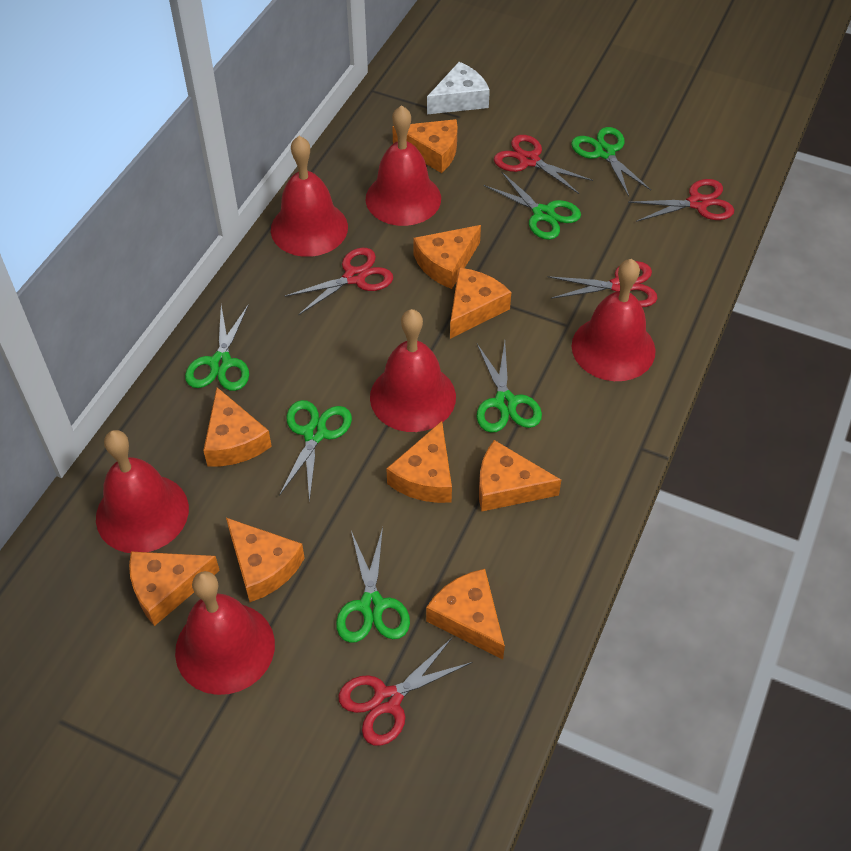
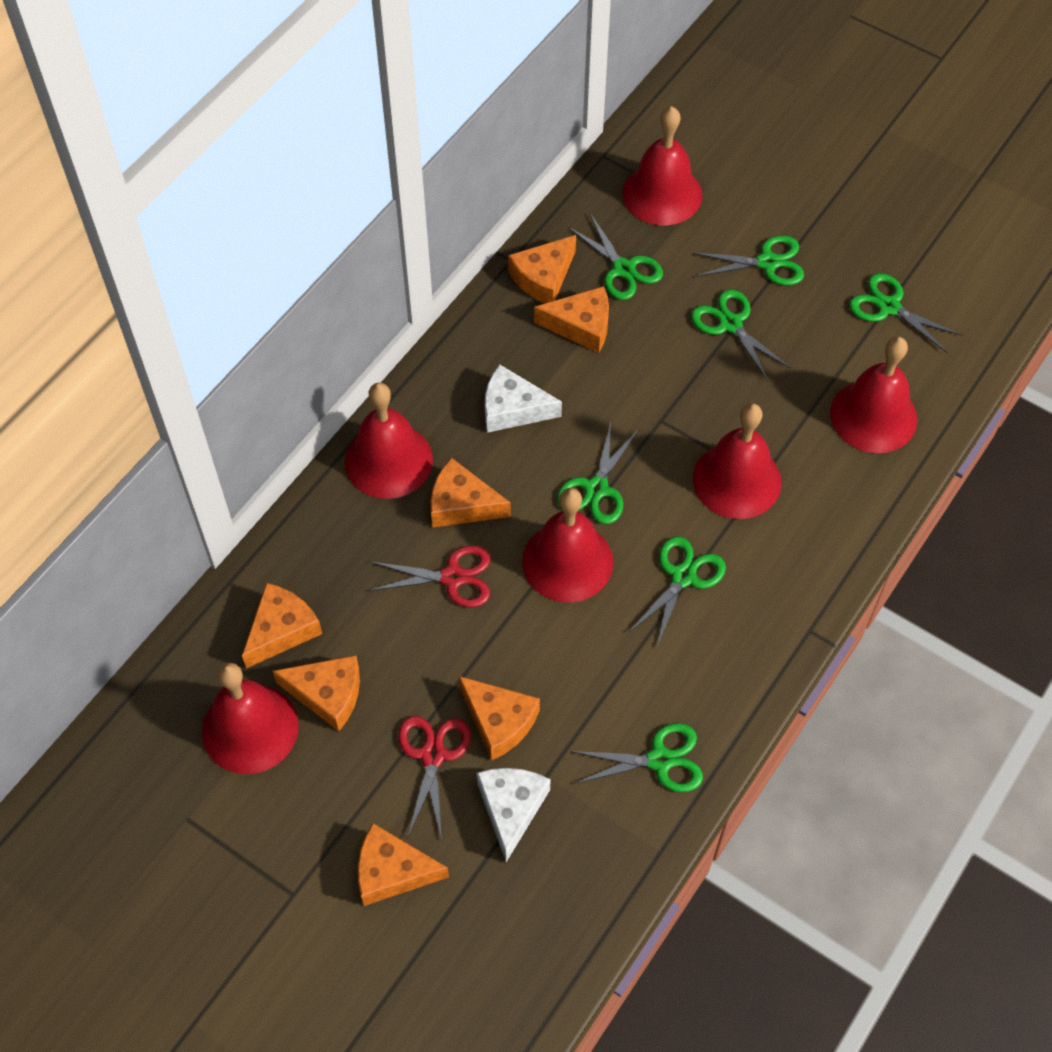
green scissors: [185,304,249,391] [279,400,352,502] [336,527,410,643] [476,342,542,433] [484,171,581,240] [571,127,651,197] = 6 -> [557,422,639,524] [568,213,663,300] [570,723,703,792] [629,537,726,647] [691,289,791,381] [692,235,804,286] [849,273,962,353] = 7
orange cheese: [129,552,220,626] [203,387,272,467] [226,518,305,602] [386,421,452,503] [392,119,458,173] [413,225,481,289] [426,569,505,660] [450,268,511,339] [479,440,561,512] = 9 -> [242,583,322,668] [273,655,360,731] [358,823,449,906] [431,458,511,528] [458,676,540,761] [508,235,576,303] [534,286,609,353] = 7
red scissors: [284,248,393,315] [338,637,473,746] [494,135,593,194] [548,261,658,307] [628,179,734,222] = 5 -> [369,546,491,607] [398,716,471,840] = 2
white cheese: [427,62,490,114] = 1 -> [477,768,551,862] [485,364,562,433] = 2

